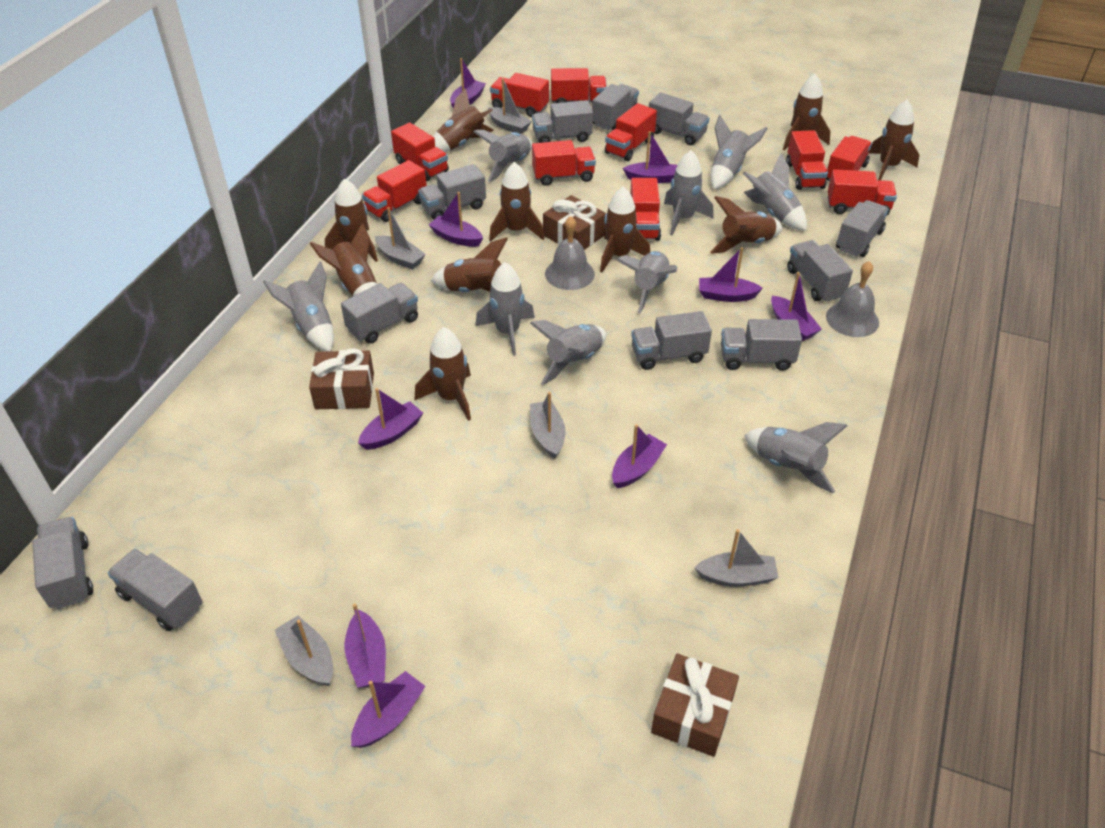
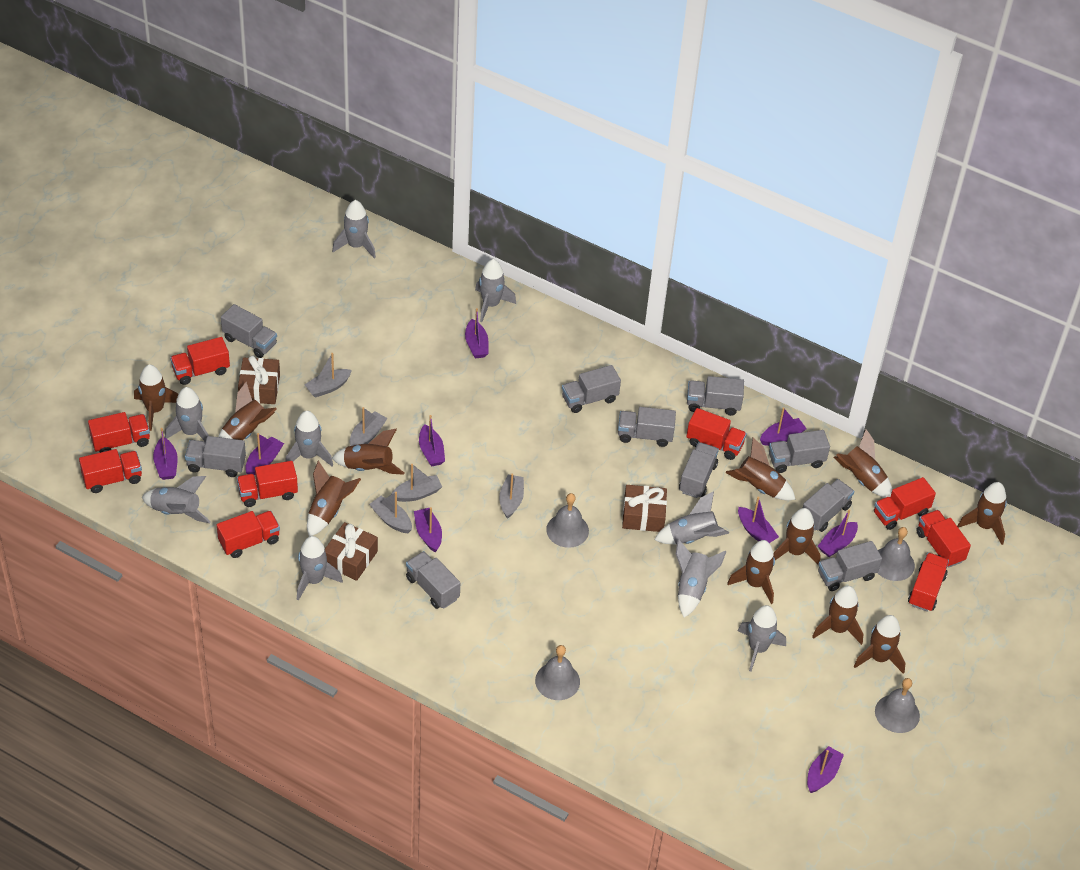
brown rocket: [310,223,377,296] [325,178,378,262] [414,327,471,421] [431,237,508,292] [433,89,494,152] [489,162,544,242] [600,187,650,272] [710,196,783,254] [783,74,831,151] [869,99,919,180] = 10 -> [134,364,178,431] [218,382,277,440] [307,460,361,537] [332,429,405,475] [726,438,796,500] [727,540,775,604] [774,508,821,564] [812,586,863,645] [834,429,892,498] [854,615,906,674] [957,482,1007,545] = 11
grey bell: [545,216,595,290] [826,261,879,337] = 2 -> [535,645,580,700] [546,493,589,548] [875,678,920,733] [878,527,915,581] = 4
grey truck: [32,517,93,609] [107,549,203,631] [341,283,418,344] [418,164,486,220] [532,100,593,143] [592,84,639,130] [631,311,712,370] [649,92,710,145] [721,319,802,371] [787,240,853,302] [836,200,889,257] = 11 -> [185,436,246,477] [221,304,277,358] [406,551,460,609] [562,365,621,413] [618,407,676,447] [679,442,719,498] [687,376,744,416] [769,430,830,473] [803,479,854,532] [818,541,882,591] = 10
red truck: [362,160,427,222] [391,122,449,181] [490,73,549,117] [532,140,596,186] [551,68,607,103] [605,103,657,161] [630,178,661,241] [786,130,828,190] [826,136,872,182] [828,169,897,216] = 10 -> [79,449,142,493] [88,412,150,453] [170,337,230,385] [217,511,280,558] [237,461,298,507] [686,408,747,460] [874,477,936,530] [908,553,949,612] [917,510,971,567] = 9

